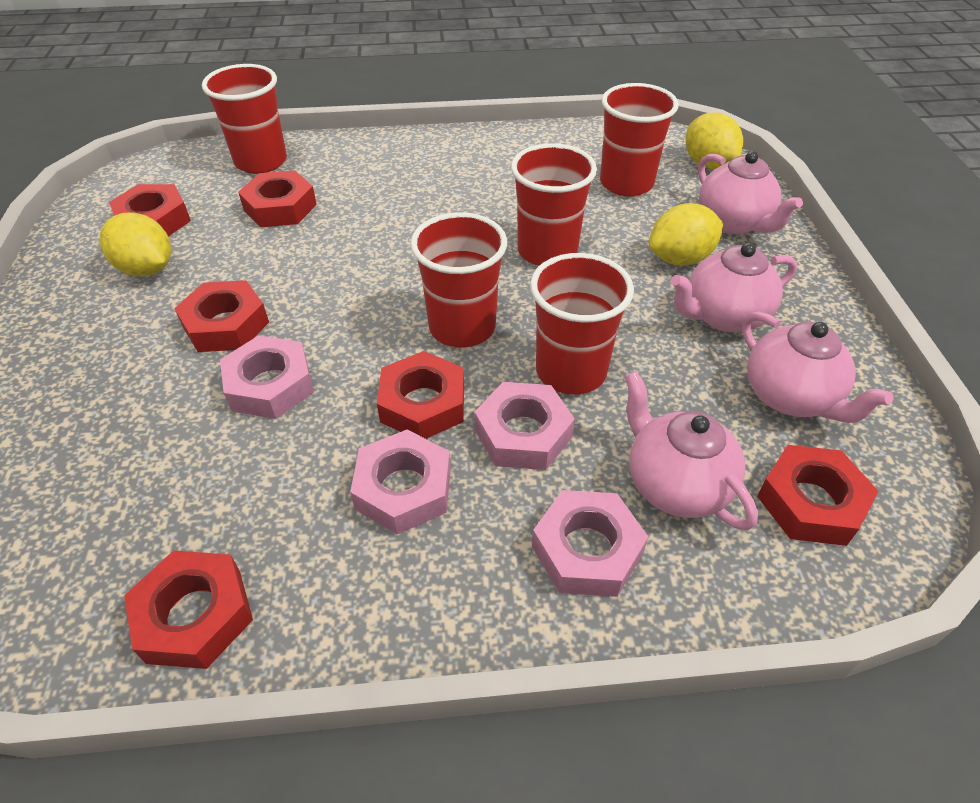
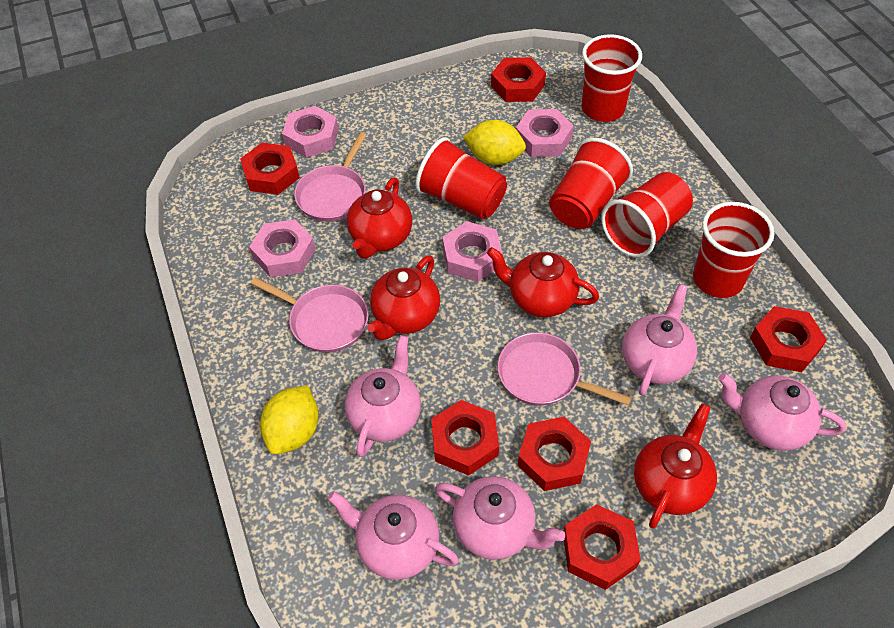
pink pan: none = 0 -> [251,277,369,353] [294,132,366,222] [497,333,632,406] = 3
pink teapot: [625,371,758,530] [671,243,797,332] [698,151,803,234] [742,311,894,423] = 4 -> [328,491,459,580] [345,335,421,457] [435,476,565,560] [622,284,697,396] [718,373,846,451] = 5
red teapot: none = 0 -> [347,178,412,259] [367,255,440,341] [487,247,599,317] [634,404,717,529] = 4
yellow lemon: [99,212,171,277] [649,203,723,266] [686,112,743,169] = 3 -> [260,385,319,454] [463,120,526,165] = 2

